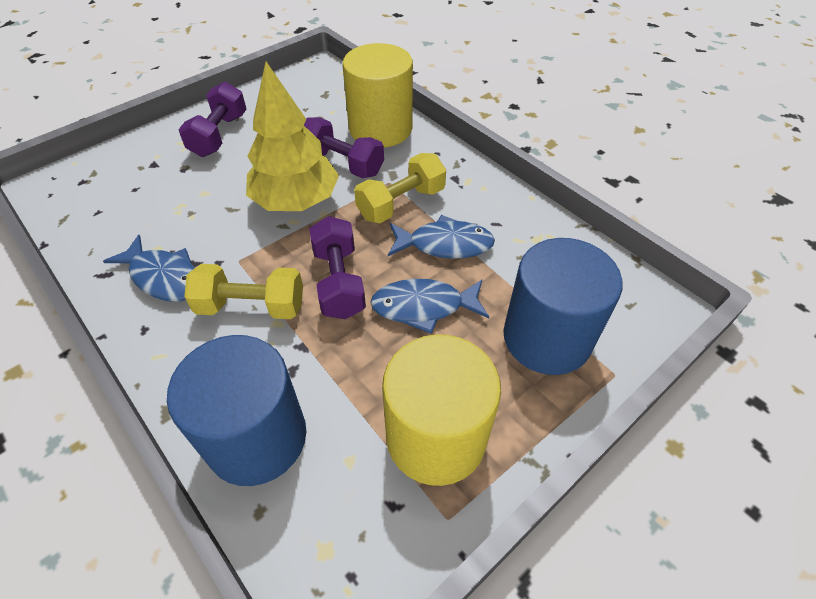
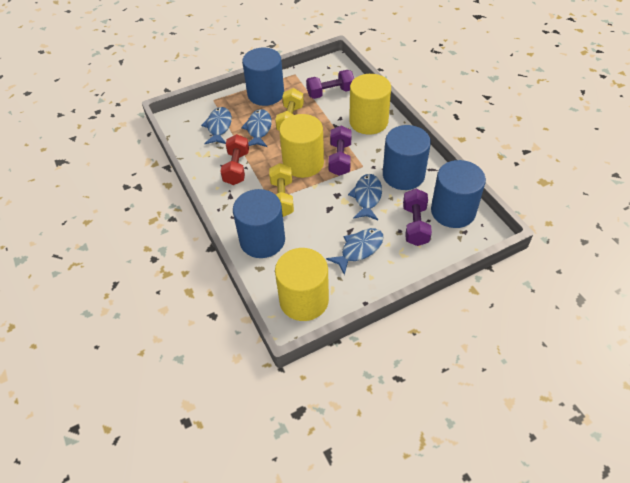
blue cylinder: [167,335,306,486] [503,238,622,375] = 2 -> [233,189,285,258] [242,47,284,106] [383,125,431,190] [431,160,486,228] = 4
blue fish: [103,235,194,302] [370,279,489,334] [388,215,495,259] = 3 -> [201,107,232,144] [241,109,272,147] [326,228,384,275] [348,174,382,220] = 4
red dumbbell: none = 0 -> [220,134,249,185] = 1
yellow cylinder: [342,43,413,148] [382,334,501,486] = 2 -> [275,248,329,321] [279,114,324,178] [349,74,391,135] = 3
yellow tree: [246,62,339,211] = 1 -> none = 0

